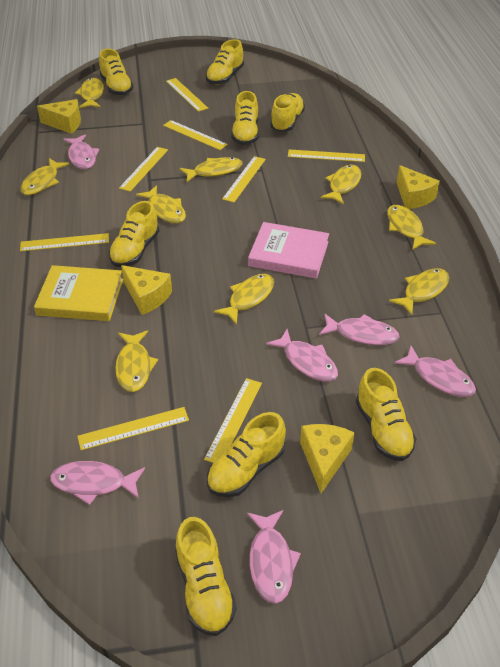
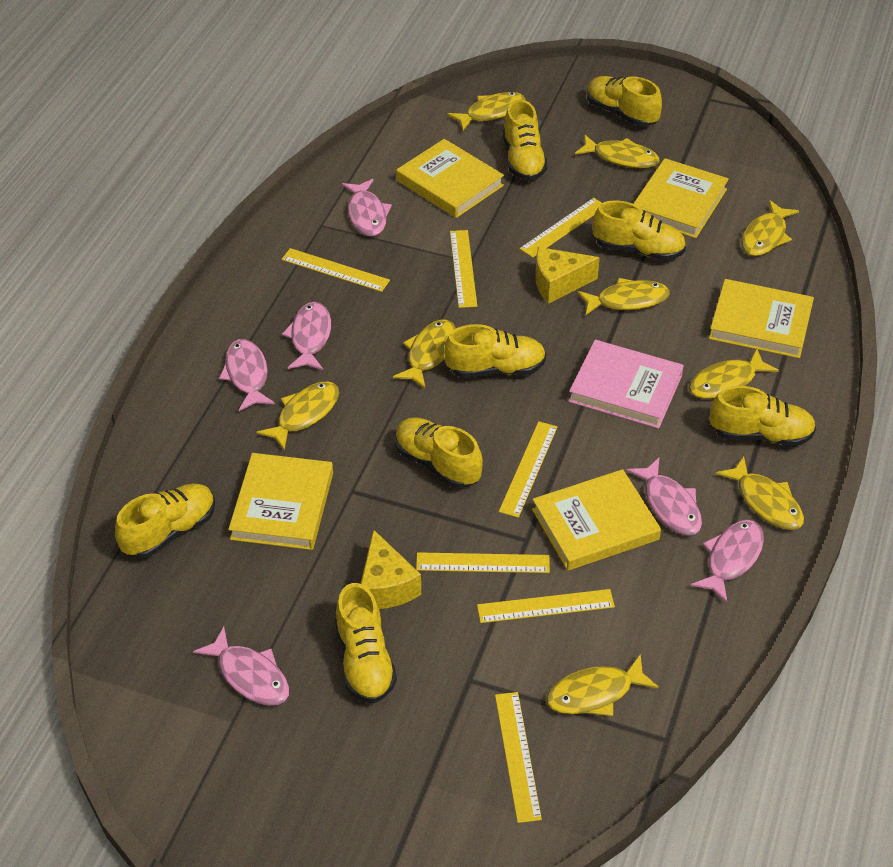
yellow book: [34,265,123,321] = 1 -> [228,453,333,550] [396,139,504,218] [532,469,661,571] [633,158,729,238] [709,279,814,358] = 5
yellow cheese: [37,99,81,134] [121,265,172,315] [300,424,355,493] [396,165,440,209] = 4 -> [361,529,421,609] [535,247,600,304] = 2
yellow ruler: [20,233,109,251] [77,407,189,450] [119,147,168,192] [163,120,228,150] [166,78,208,112] [204,378,262,463] [222,156,266,202] [288,149,365,162] = 8 -> [281,248,390,292] [416,552,550,573] [450,230,477,308] [477,589,615,623] [495,692,542,823] [499,421,557,518] [519,198,602,258] = 7

